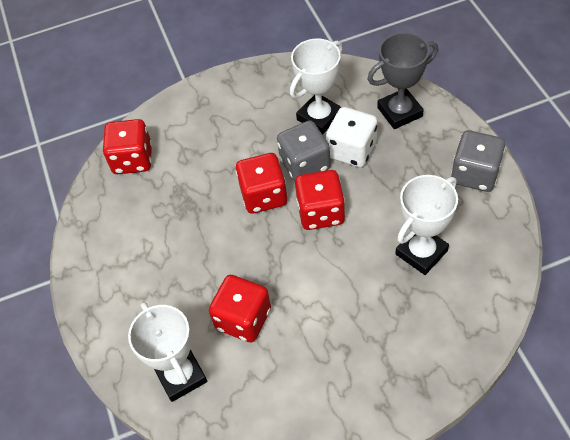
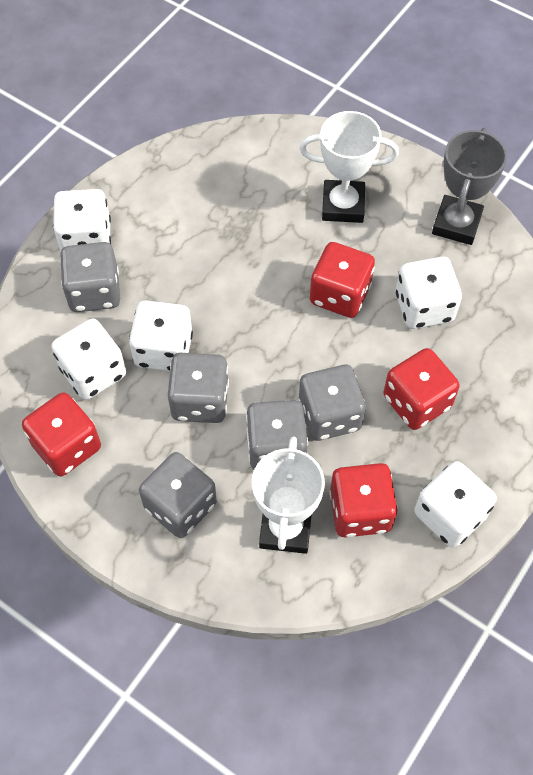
grey dice: [277,120,331,181] [451,130,505,192] = 2 -> [60,242,120,312] [139,452,217,538] [168,353,229,423] [246,400,308,470] [298,365,366,441] = 5
white dice: [326,107,378,167] = 1 -> [52,319,126,400] [53,189,111,251] [129,300,193,371] [396,257,462,329] [415,461,497,548] = 5
white trophy: [128,302,207,402] [290,38,343,135] [395,175,458,275] = 3 -> [252,436,325,554] [300,111,399,223] = 2

